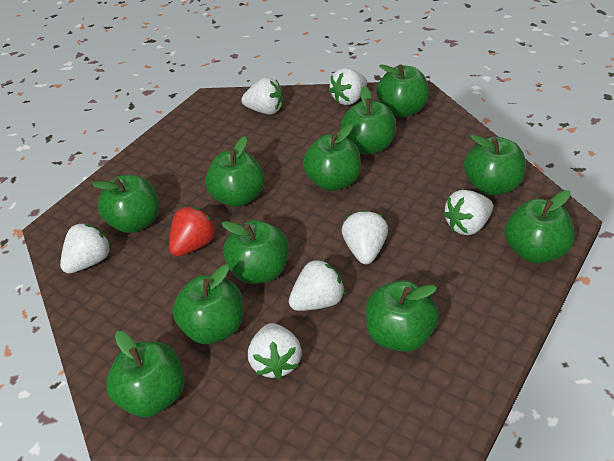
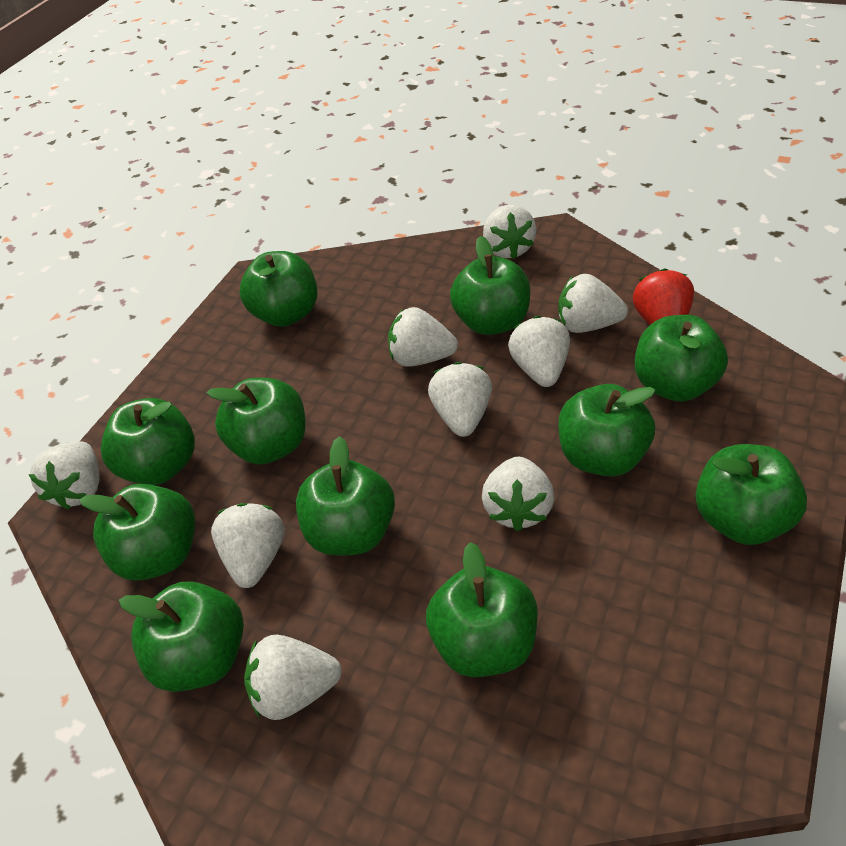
white strawberry: [60,223,111,274] [241,77,283,115] [248,323,302,380] [289,259,345,311] [329,68,367,105] [342,210,388,264] [443,190,493,235] = 7 -> [28,441,100,510] [211,503,285,588] [244,635,342,720] [388,307,458,367] [428,362,492,437] [482,457,554,531] [483,205,537,259] [508,316,570,387] [558,274,628,333] = 9

